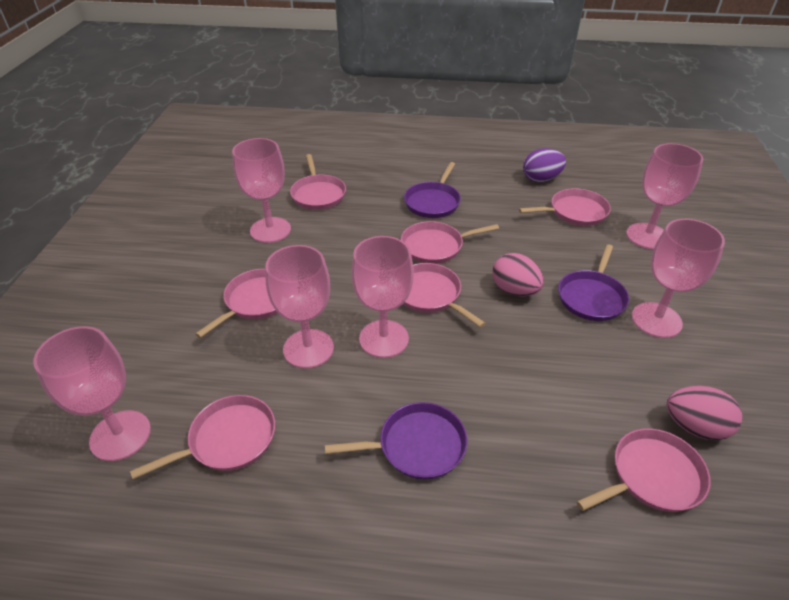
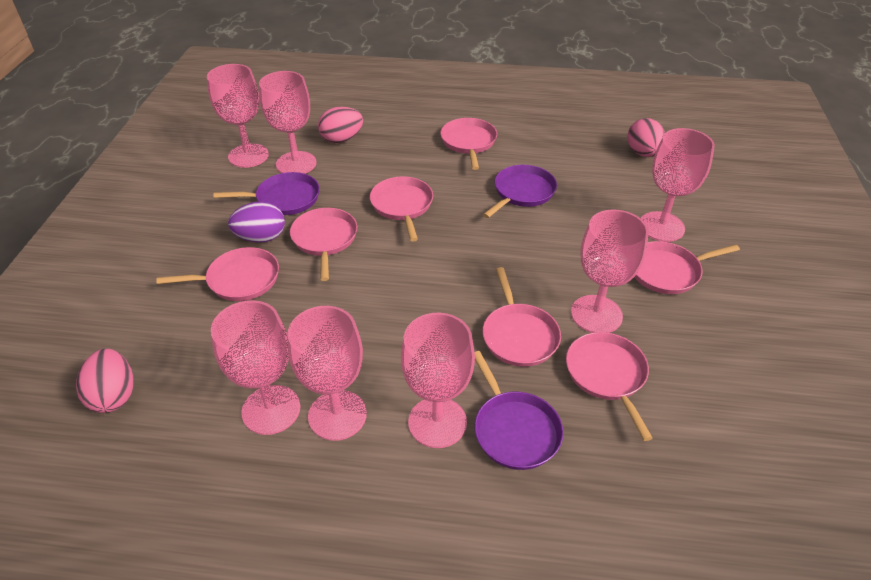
pink egg: [492,253,544,297] [667,386,742,440] = 2 -> [76,349,133,413] [318,107,363,143] [627,118,665,157] = 3
pink goblet: [33,326,151,461] [232,138,291,243] [265,245,334,368] [352,236,414,358] [626,143,703,249] [632,219,725,338] = 6 -> [207,64,269,168] [211,300,300,435] [259,71,317,174] [287,306,367,441] [401,313,475,448] [571,209,649,333] [641,128,715,242] = 7

